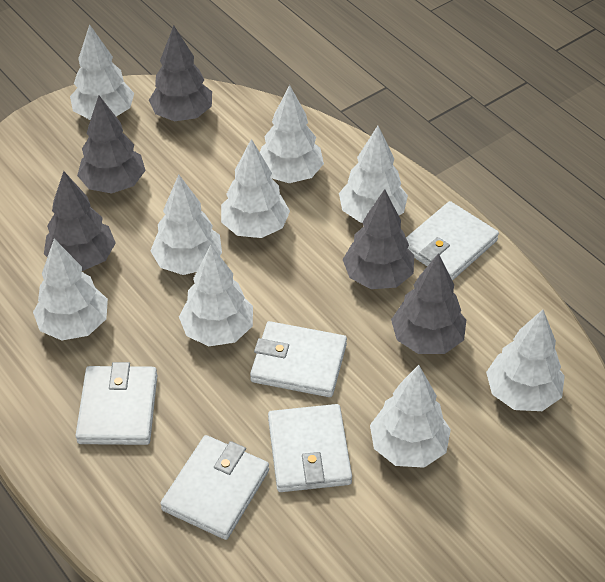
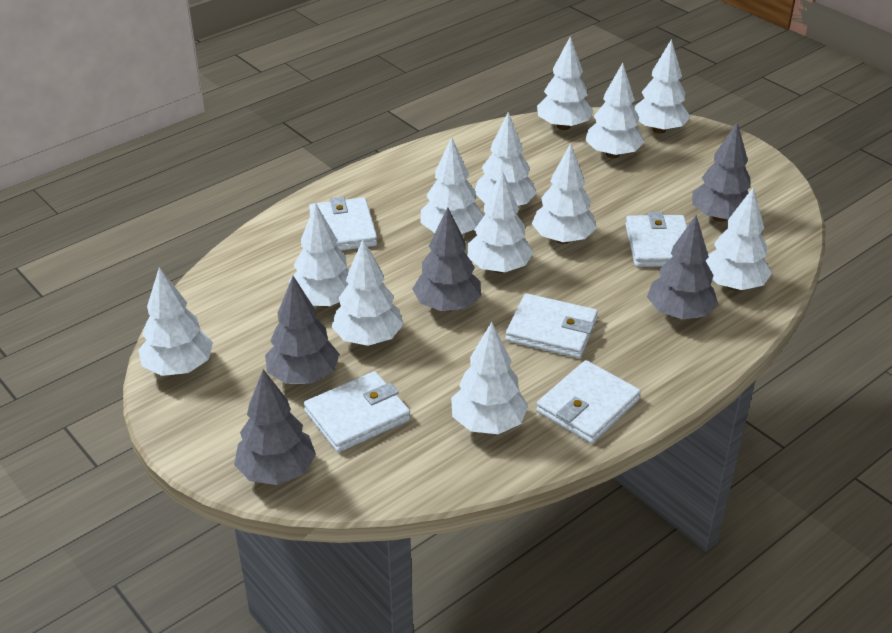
white tree: [33,239,108,341] [70,24,134,120] [151,175,222,275] [179,244,253,346] [221,139,290,238] [260,85,324,183] [339,126,408,223] [370,365,451,468] [486,310,565,411] = 9 -> [138,267,213,376] [289,203,349,307] [332,239,404,346] [420,137,484,234] [451,322,528,434] [467,171,534,273] [475,112,537,206] [532,143,597,244] [537,36,593,130] [585,63,645,158] [634,39,691,134] [706,188,772,290] = 12

